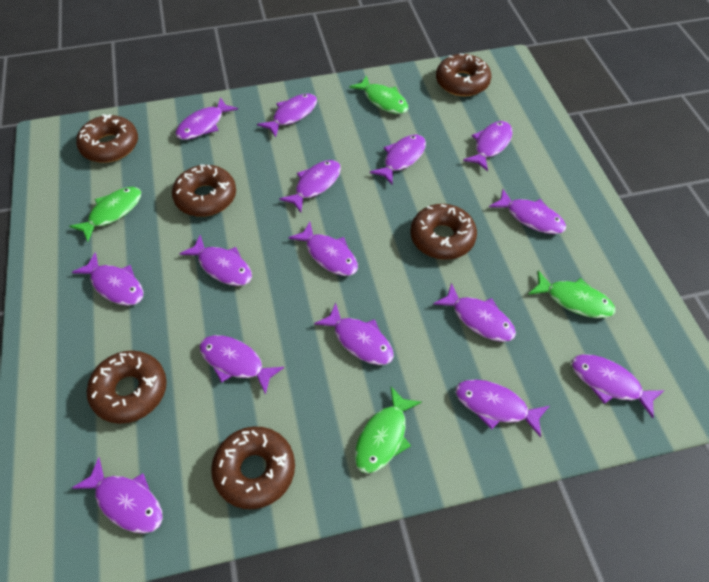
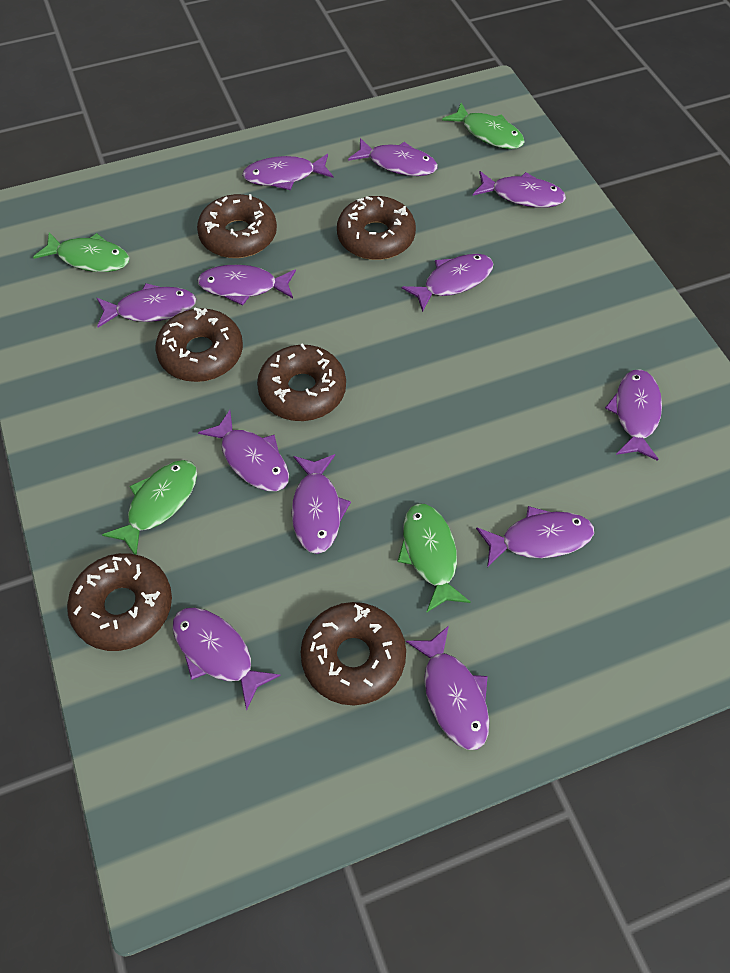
purple fish: [72,253,143,306] [72,457,163,534] [176,97,238,140] [179,235,252,286] [199,335,284,395] [257,94,317,138] [279,160,341,212] [288,222,358,276] [314,303,394,365] [370,134,426,184] [433,283,516,342] [456,380,549,437] [463,121,513,171] [489,189,566,234] [572,354,665,418] = 15 -> [97,283,196,328] [172,608,281,711] [197,264,296,306] [198,410,289,491] [242,154,333,190] [291,454,351,554] [348,138,438,176] [402,254,494,312] [406,626,489,750] [473,171,566,208] [476,506,594,567] [605,369,662,461] = 12

